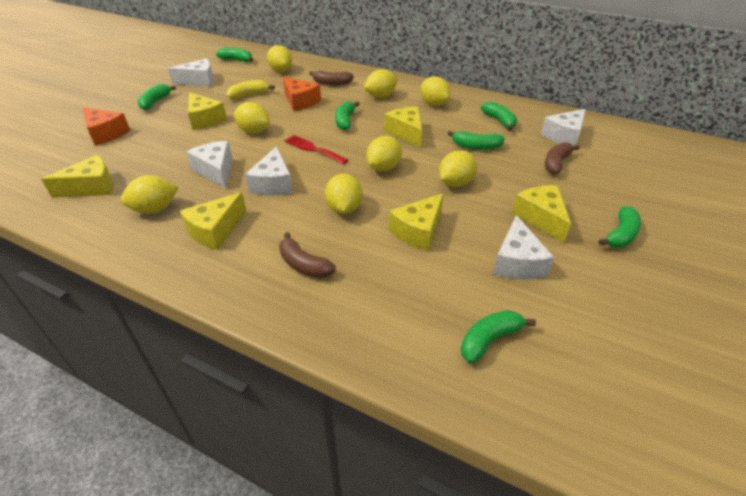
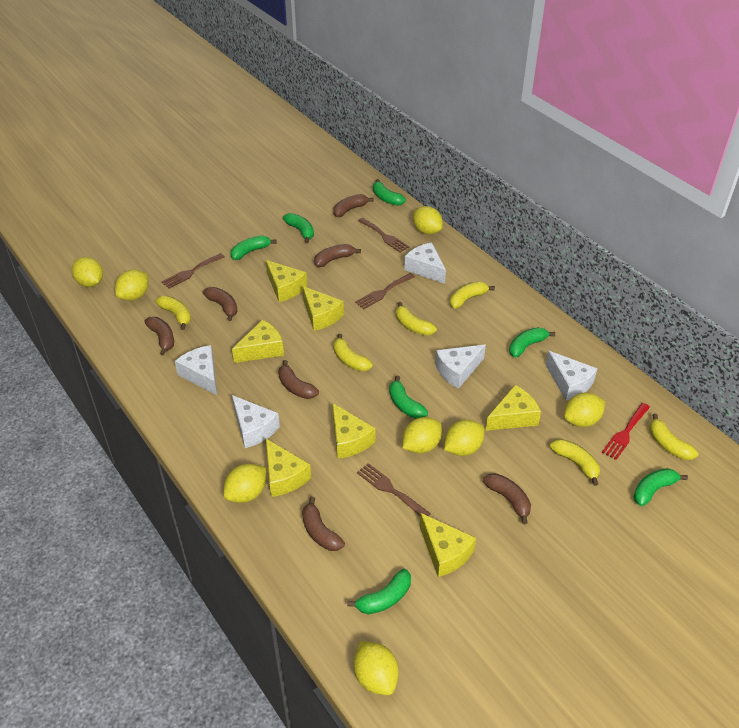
brown banana: [279,232,336,278] [309,71,354,85] [545,142,580,175] = 3 -> [144,317,174,355] [203,287,238,321] [278,360,319,399] [302,497,345,551] [314,244,361,267] [333,194,374,217] [483,473,531,524] = 7
brown fork: none = 0 -> [162,253,225,289] [355,273,415,309] [357,463,431,516] [358,218,409,253] = 4
orange cheese: [83,107,130,146] [283,77,321,111] = 2 -> none = 0
yellow banana: [227,80,275,99] = 1 -> [155,296,191,330] [333,334,373,371] [396,302,437,336] [450,282,495,309] [550,439,600,486] [649,414,699,460] = 6
yellow cheese: [41,155,113,198] [180,192,246,250] [188,92,227,130] [384,107,422,148] [389,194,444,251] [512,185,571,243] = 6 -> [232,320,284,363] [266,260,307,302] [266,439,311,497] [302,286,344,331] [332,403,376,459] [420,513,476,577] [486,385,541,431] = 7

